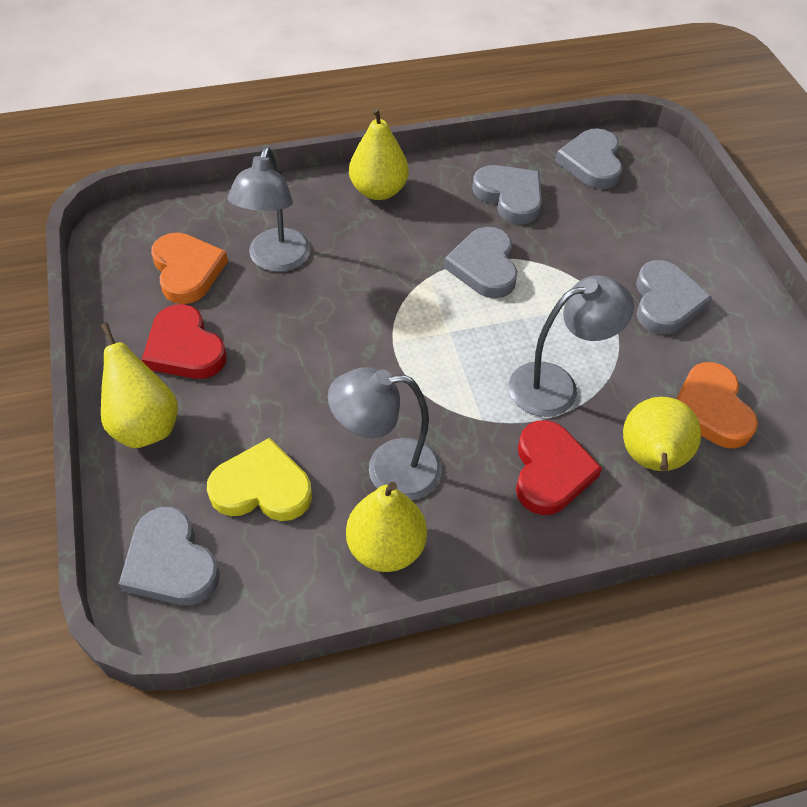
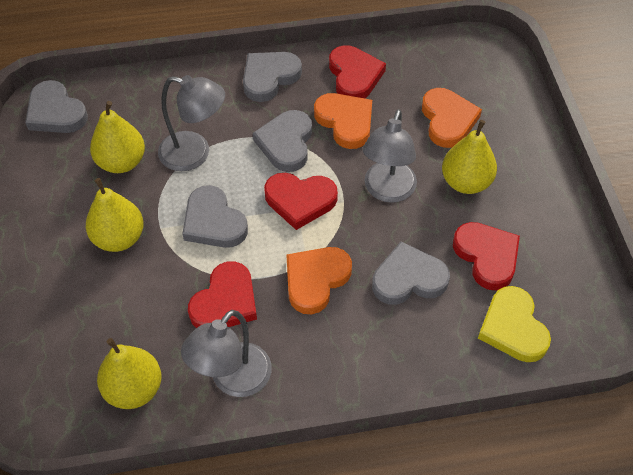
orange heart: [151,233,228,304] [677,362,758,448] = 2 -> [286,247,352,314] [314,93,372,149] [422,88,482,148] = 3
red heart: [142,304,227,379] [516,420,602,515] = 2 -> [188,261,257,328] [264,173,338,230] [329,45,386,98] [453,222,520,290] = 4

